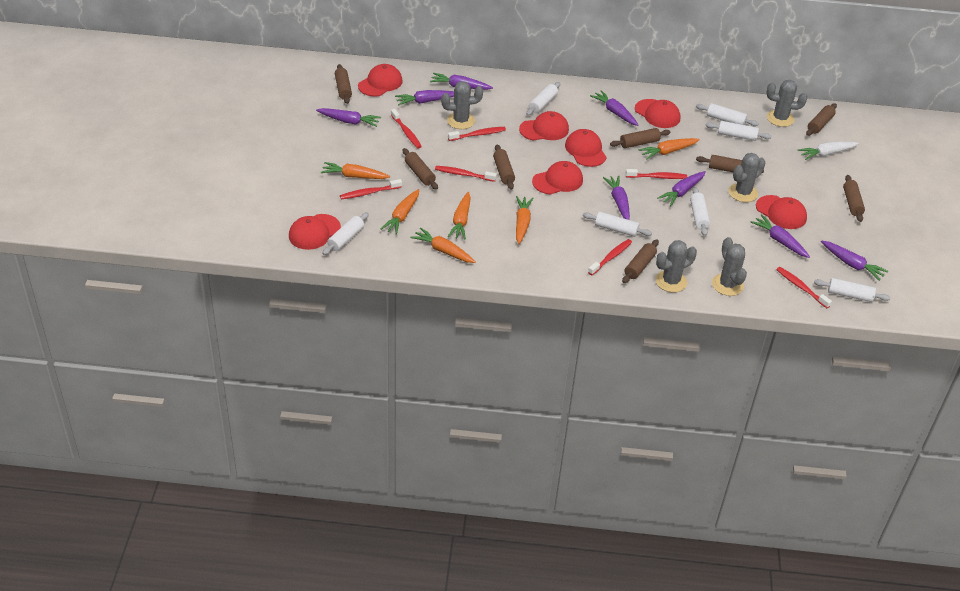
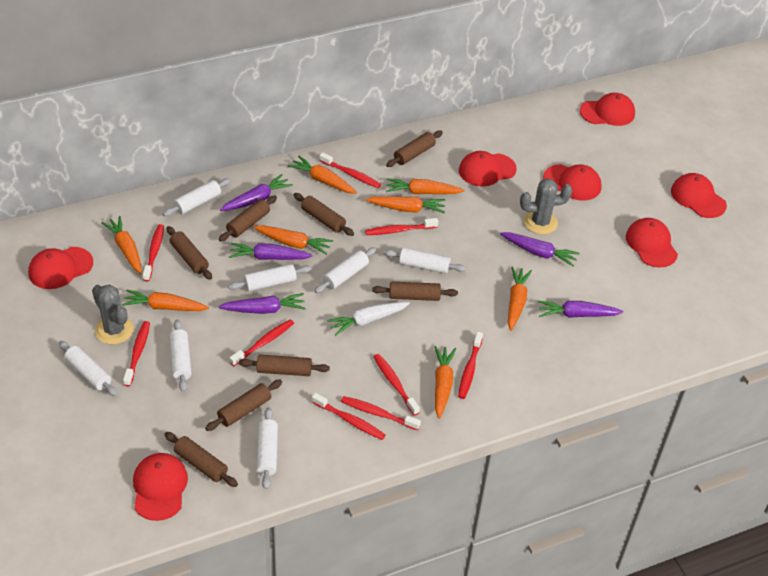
grey cactus: [441,81,483,129] [655,240,697,292] [712,237,747,296] [729,153,765,202] [766,80,807,127] = 5 -> [92,285,134,344] [520,178,572,234] = 2
orange carrot: [321,162,390,179] [381,189,419,234] [410,228,476,263] [448,192,471,240] [516,196,533,244] [639,138,700,159] = 6 -> [101,216,142,274] [121,289,209,311] [253,225,333,255] [288,156,357,194] [366,196,445,213] [386,178,464,194] [434,346,456,419] [508,267,532,331] = 8
purple carrot: [316,108,381,127] [395,90,454,105] [430,73,493,90] [590,90,638,126] [603,175,630,220] [657,171,706,206] [750,215,810,258] [821,240,888,281] = 8 -> [218,293,306,314] [220,174,293,211] [228,243,313,260] [500,232,580,267] [538,301,623,318] = 5
red toothbrush: [340,179,402,199] [391,109,422,148] [435,166,497,182] [448,127,506,141] [588,239,632,275] [626,169,687,179] [776,267,832,308] = 7 -> [123,321,150,387] [143,224,164,282] [230,319,294,366] [312,393,386,440] [319,152,381,188] [341,396,421,430] [365,218,438,235] [374,354,420,416] [458,332,483,399] = 9

